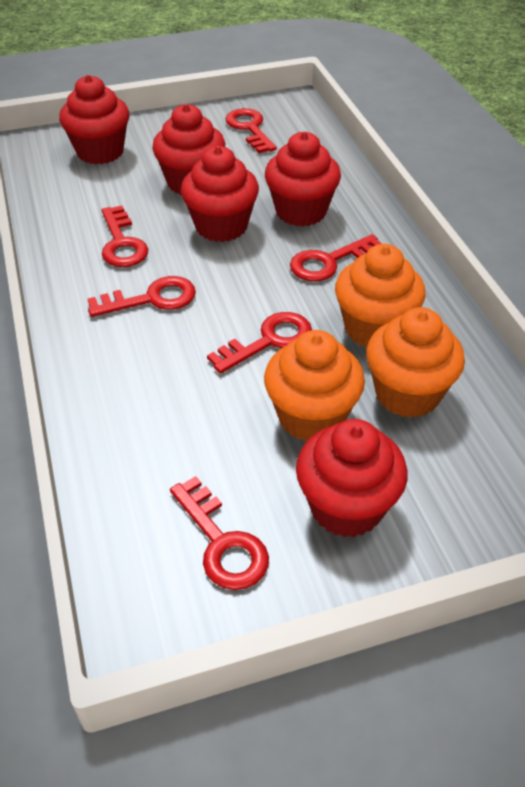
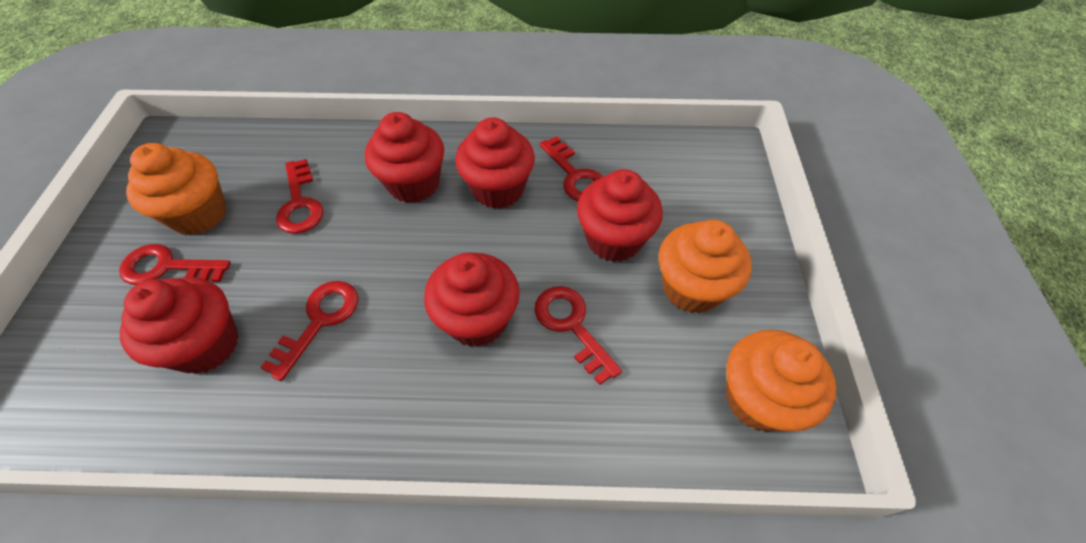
red key: [88,276,196,317] [102,206,148,267] [170,476,269,590] [207,312,312,374] [225,108,277,153] [290,234,382,281] = 6 -> [119,244,231,285] [260,281,358,381] [276,159,323,234] [535,286,622,385] [540,136,603,201] = 5

